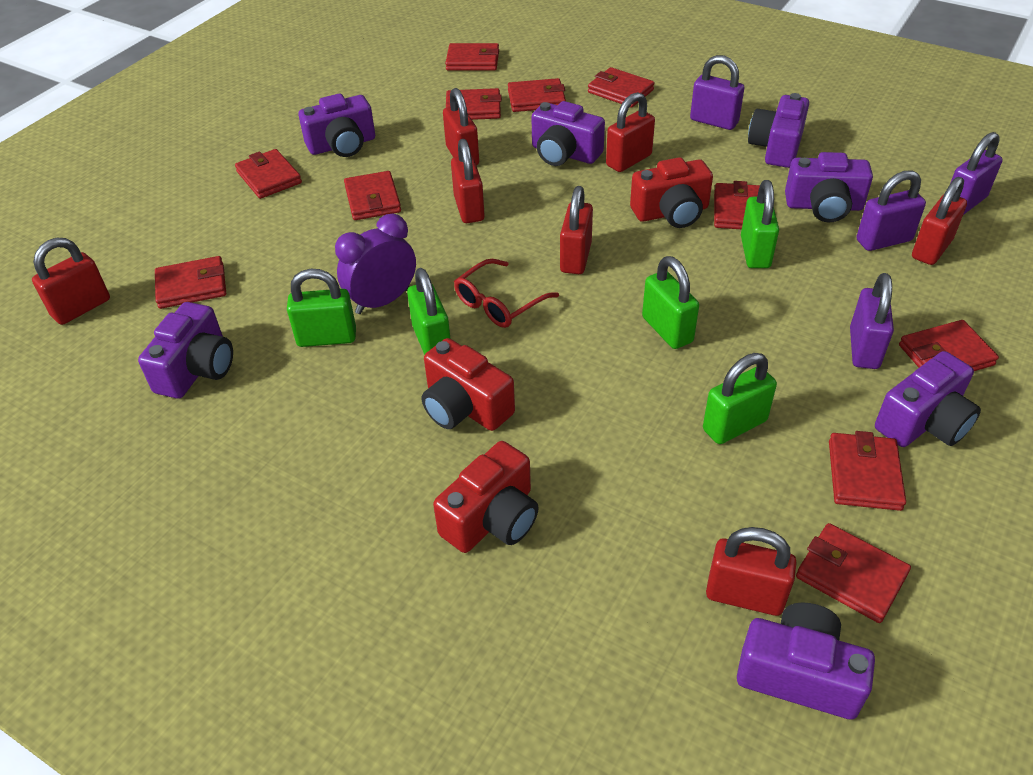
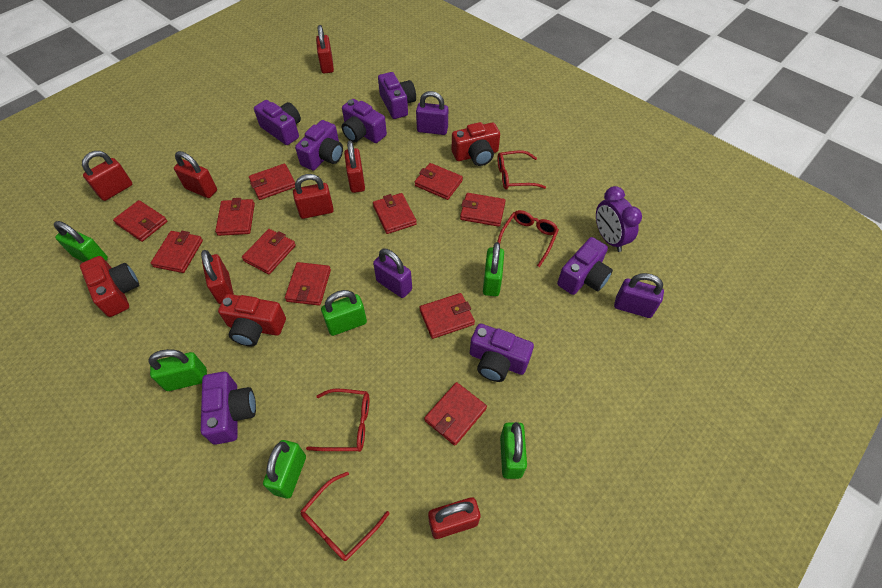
green padlock: [287,269,356,347] [407,268,451,355] [642,256,699,349] [703,353,777,444] [741,180,779,268] = 5 -> [54,221,108,262] [149,349,207,391] [263,440,306,498] [321,290,367,336] [483,242,504,296] [500,422,527,479] = 6
purple padlock: [690,55,744,130] [850,273,894,369] [856,170,926,251] [950,132,1003,215] = 4 -> [373,248,412,298] [416,91,448,135] [614,273,664,318] = 3
red glasses: [454,259,559,328] = 1 -> [301,472,389,561] [306,389,369,452] [497,210,559,267] [498,150,546,190] = 4

